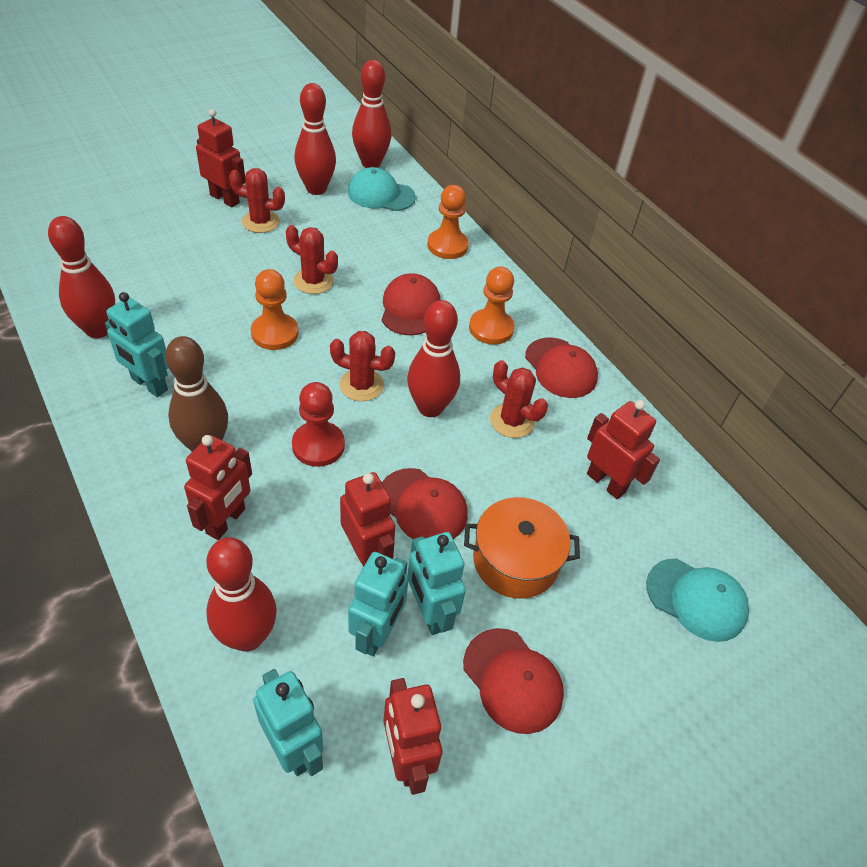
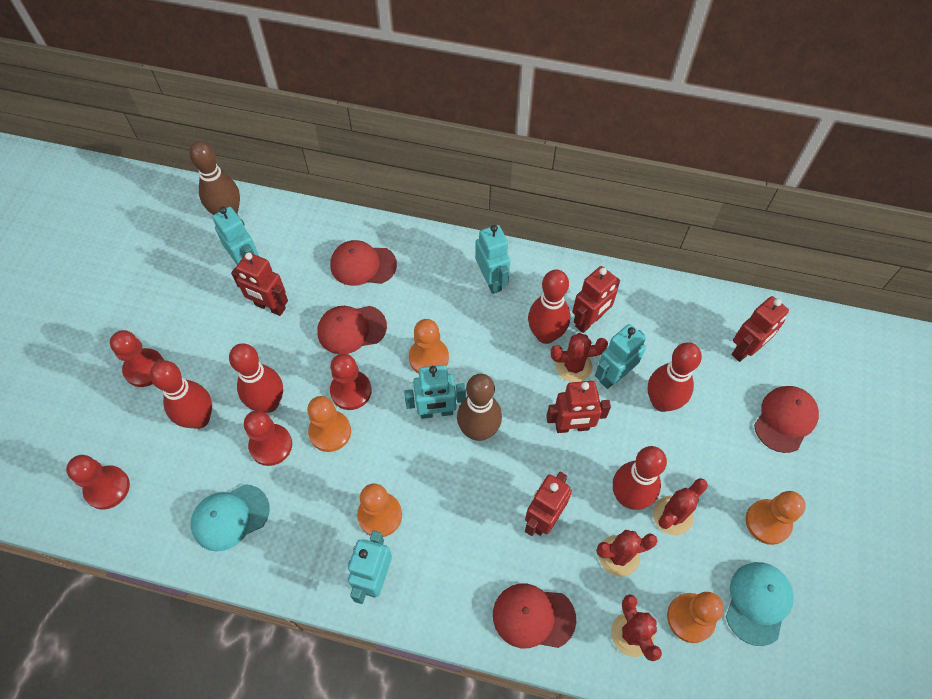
brown bowling pin: [165,336,228,452] = 1 -> [189,141,240,215] [457,374,502,441] = 2
orange pawn: [251,269,299,350] [428,185,469,259] [469,267,514,345] = 3 -> [307,396,351,452] [357,483,402,537] [409,319,449,374] [667,592,724,643] [746,491,806,545] = 5
orange pot: [464,497,580,599] = 1 -> none = 0
red pawn: [292,382,345,467] = 1 -> [66,455,130,509] [110,330,164,387] [244,410,292,466] [330,353,372,410] = 4
turquoise robot: [105,292,168,397] [253,669,323,776] [348,552,409,656] [408,532,466,635] = 4 -> [212,207,259,265] [348,531,392,604] [404,365,466,419] [475,225,510,294] [595,324,646,389] = 5

